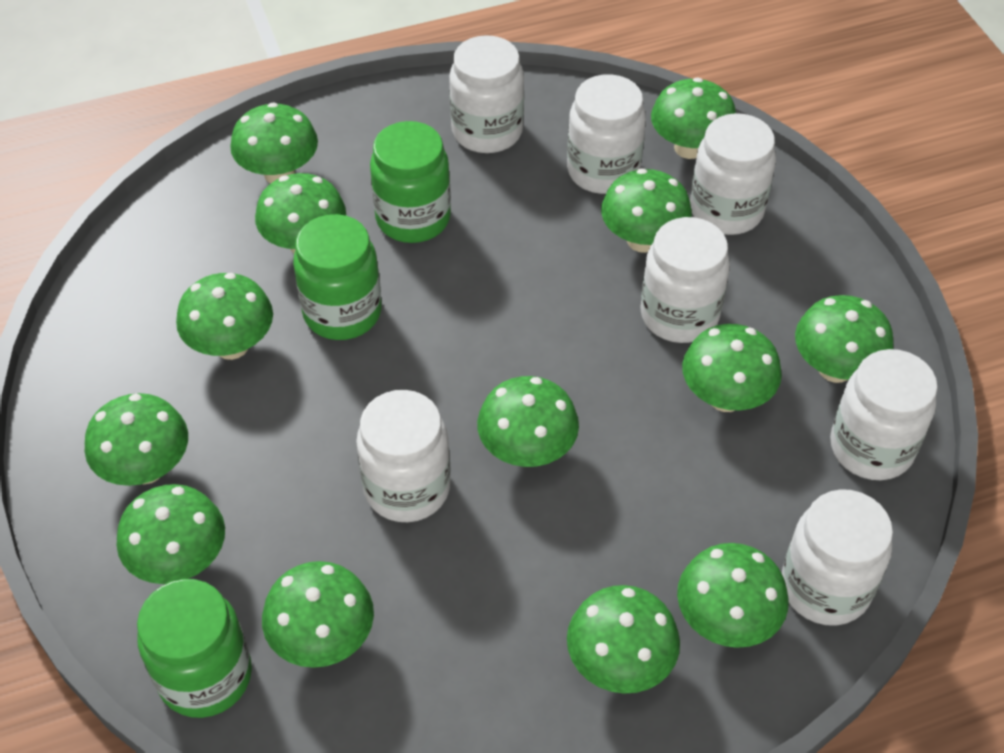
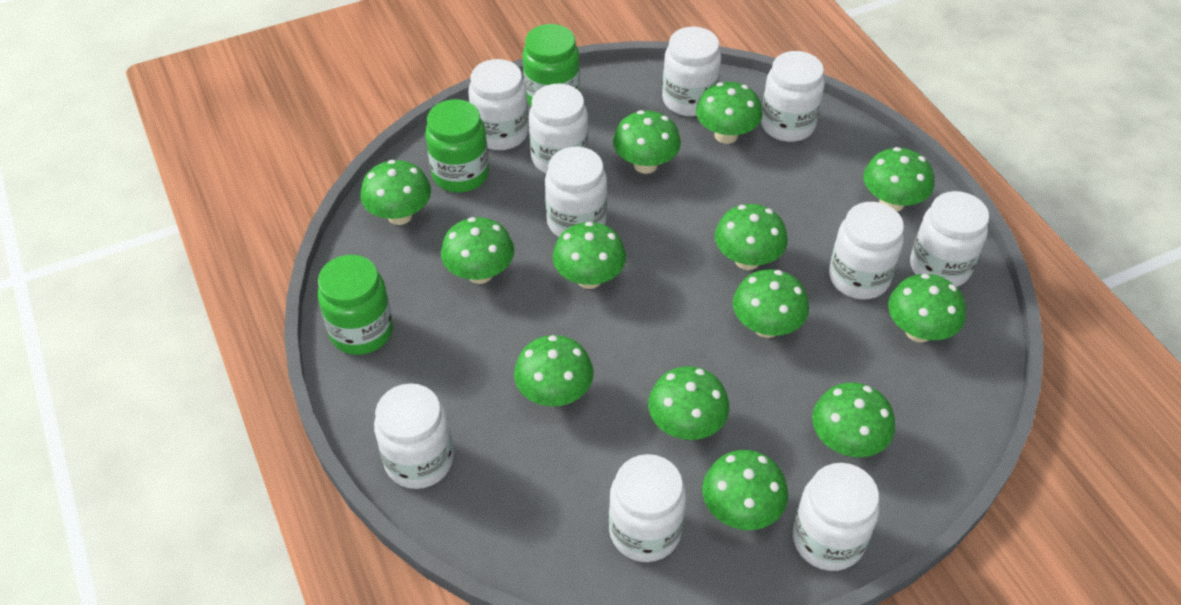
white jar: [356,390,451,522] [449,35,524,153] [567,74,646,194] [640,217,730,343] [690,113,776,235] [782,489,893,626] [830,349,938,480] = 7 -> [374,383,454,489] [468,59,529,150] [529,84,588,173] [545,147,607,237] [609,454,686,562] [662,27,721,116] [761,51,825,142] [792,463,879,571] [829,202,904,299] [910,191,989,287] = 10

